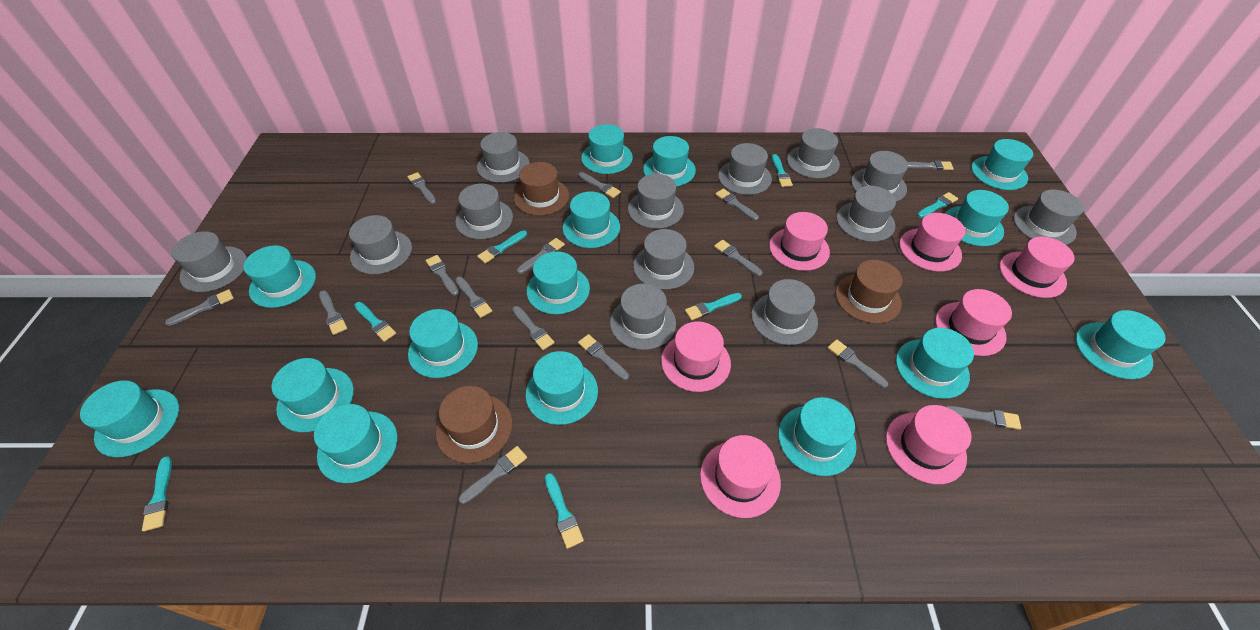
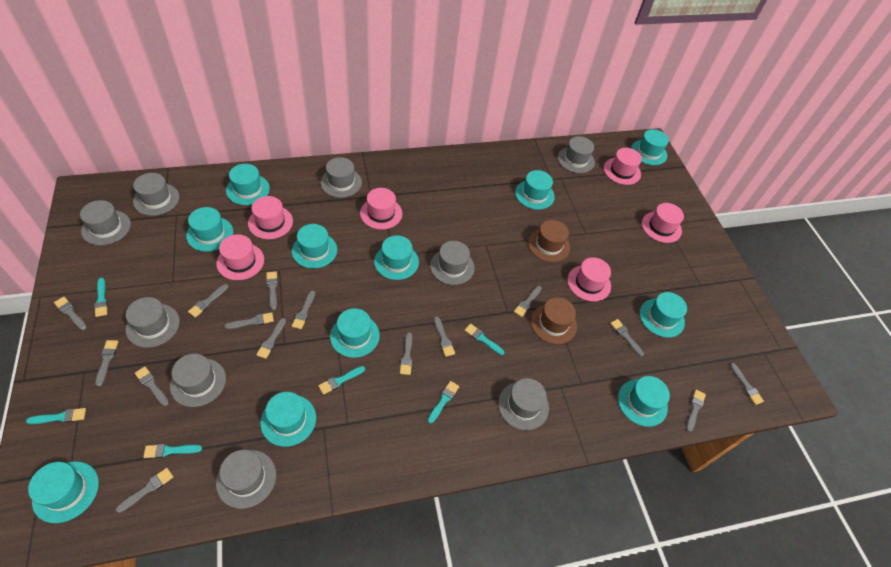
brown hat: [436,386,512,463] [514,162,569,216] [835,260,903,324] = 3 -> [528,220,570,262] [531,297,577,344] = 2
grey hat: [172,231,247,292] [349,215,412,274] [455,184,513,239] [477,132,529,183] [610,284,676,350] [628,174,684,229] [633,229,694,290] [718,143,772,195] [751,279,818,345] [787,128,840,178] [836,186,896,242] [851,151,908,202] [1014,190,1084,245] = 13 -> [80,200,131,245] [126,297,180,348] [133,173,179,216] [170,354,226,407] [216,450,276,509] [320,157,362,198] [430,241,475,285] [498,378,549,430] [558,136,595,173] = 9
pink hat: [661,321,731,392] [700,435,781,518] [769,212,830,271] [886,405,971,484] [899,213,965,272] [935,289,1012,356] [999,237,1075,298] = 7 -> [216,234,264,280] [248,196,293,239] [360,188,402,230] [567,257,611,302] [604,148,642,185] [642,203,684,243] = 6
turquoise brush: [142,456,172,532] [354,302,396,342] [477,230,527,264] [545,473,584,549] [685,293,742,320] [772,154,793,187] [917,192,958,218] = 7 -> [26,408,86,424] [94,278,108,317] [143,444,202,458] [318,366,365,395] [428,381,459,423] [464,324,505,355] = 6
turquoise hat: [80,380,179,457] [244,245,316,308] [272,358,354,432] [314,404,397,483] [408,309,478,378] [525,351,598,425] [527,251,590,314] [563,191,620,248] [581,124,633,174] [643,136,696,186] [778,397,857,476] [896,328,974,399] [945,190,1009,246] [971,139,1033,190] [1076,310,1166,379] = 15 -> [28,461,99,523] [186,207,233,252] [226,164,270,205] [260,392,316,447] [292,224,337,268] [330,308,380,358] [374,235,419,280] [515,170,555,210] [618,376,670,427] [631,129,669,165] [640,292,687,337] = 11

